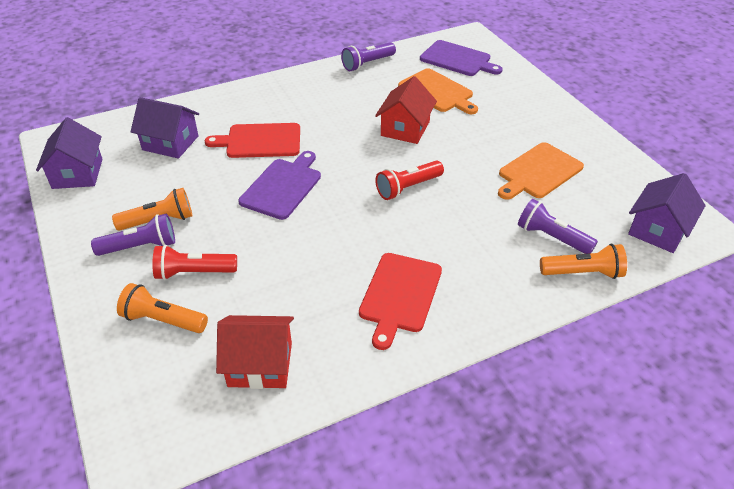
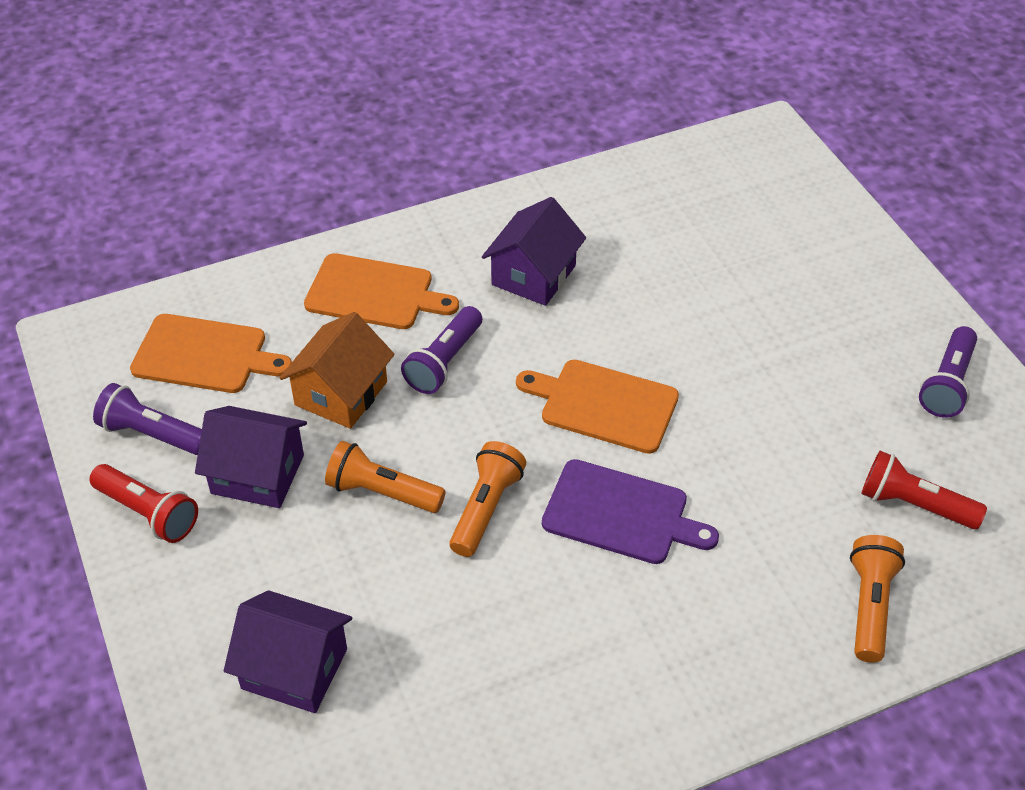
orange cutting board: [398,68,478,114] [498,142,584,200] = 2 -> [130,314,292,393] [304,253,459,329] [516,360,679,454] = 3
orange house: none = 0 -> [279,312,395,429] = 1
purple cutting board: [238,151,321,220] [420,40,503,76] = 2 -> [542,459,719,564] = 1
red cutting board: [205,123,300,158] [359,253,442,350] = 2 -> none = 0
red house: [216,315,294,389] [375,76,437,144] = 2 -> none = 0

